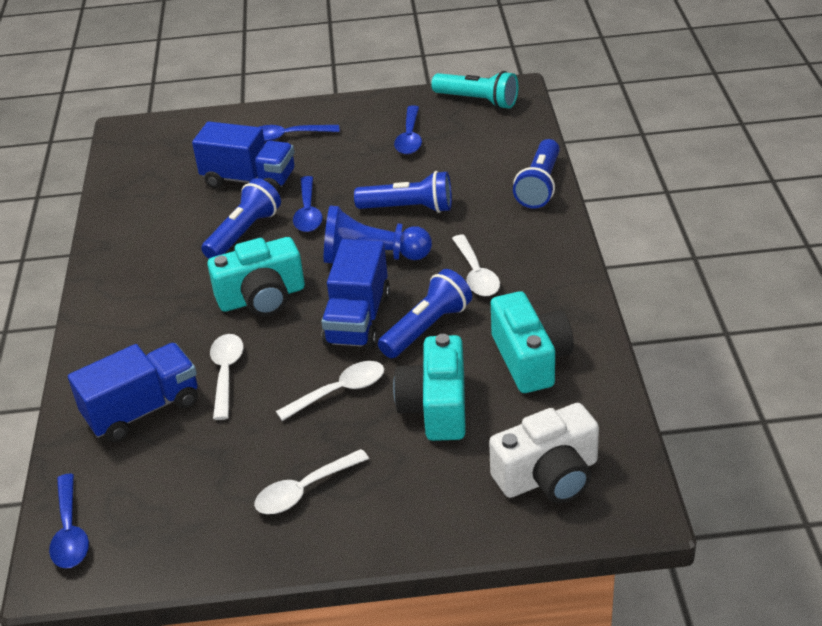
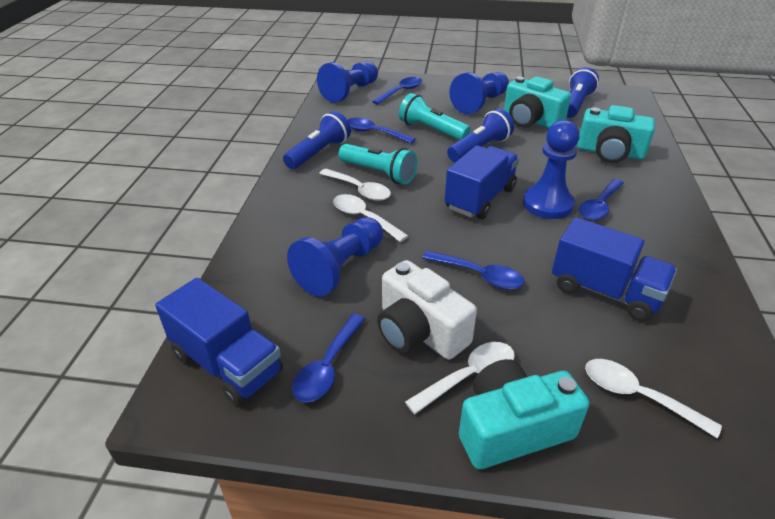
blue flashlight: [201,178,281,259] [354,171,452,213] [378,269,472,358] [513,139,560,208] = 4 -> [283,111,351,169] [447,109,514,162] [567,67,599,118] = 3
blue pawn: [324,205,432,264] = 1 -> [287,217,383,297] [317,62,378,103] [450,72,509,114] [523,120,580,219] = 4
blue spoon: [49,474,89,568] [259,125,340,142] [293,176,323,232] [394,105,422,154] = 4 -> [292,314,365,403] [348,118,416,144] [372,77,422,105] [422,250,524,290] [579,179,624,221] = 5
turquoise flashlight: [431,71,518,109] = 1 -> [338,144,418,185] [399,93,471,140] = 2

